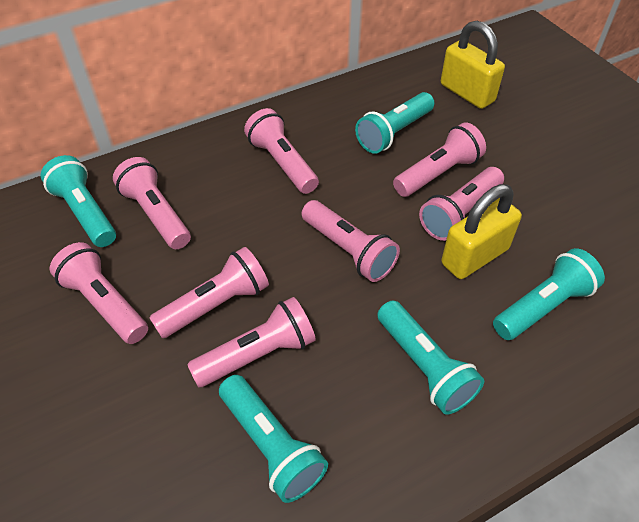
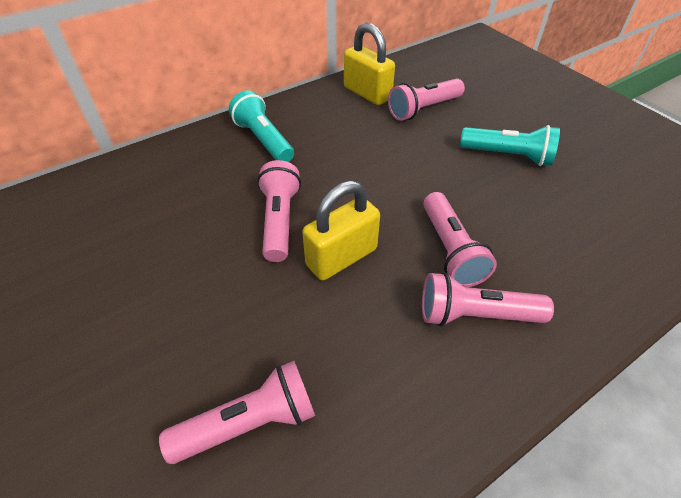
pink flashlight: [50,242,148,344] [113,157,191,249] [149,247,269,338] [187,297,316,387] [244,108,319,194] [302,200,400,282] [393,122,486,197] [419,167,504,241] = 8 -> [159,361,315,464] [257,160,301,262] [388,78,465,121] [422,272,554,326] [423,192,497,287] = 5
turquoise flashlight: [41,155,116,247] [219,375,328,503] [355,92,434,154] [377,301,484,415] [493,248,605,340] = 5 -> [229,91,294,162] [460,125,560,166] = 2

